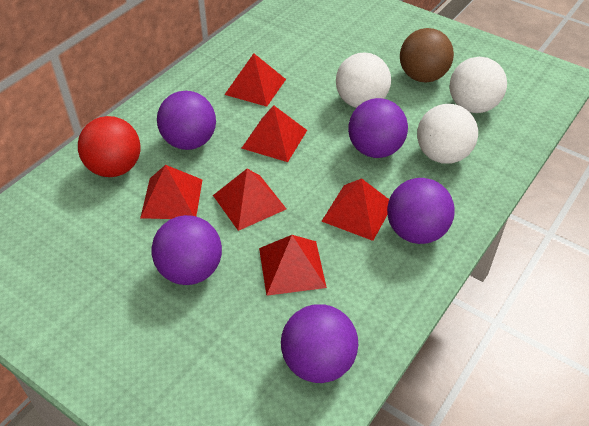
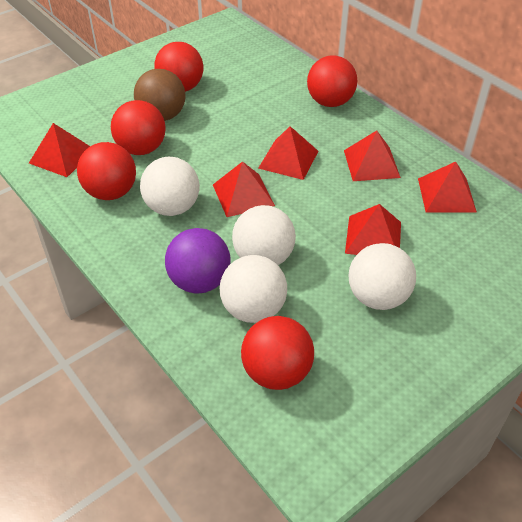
purple ball: [151,215,222,285] [157,91,216,150] [281,304,358,383] [348,98,408,158] [387,178,455,244] = 5 -> [165,228,231,293] = 1
red ball: [78,116,140,177] = 1 -> [77,142,136,200] [111,100,166,155] [154,42,203,92] [241,316,314,390] [307,55,357,107] = 5
white ball: [336,53,391,108] [417,104,478,164] [450,57,507,113] = 3 -> [140,157,200,216] [220,255,287,323] [232,205,296,265] [348,243,416,310] = 4

